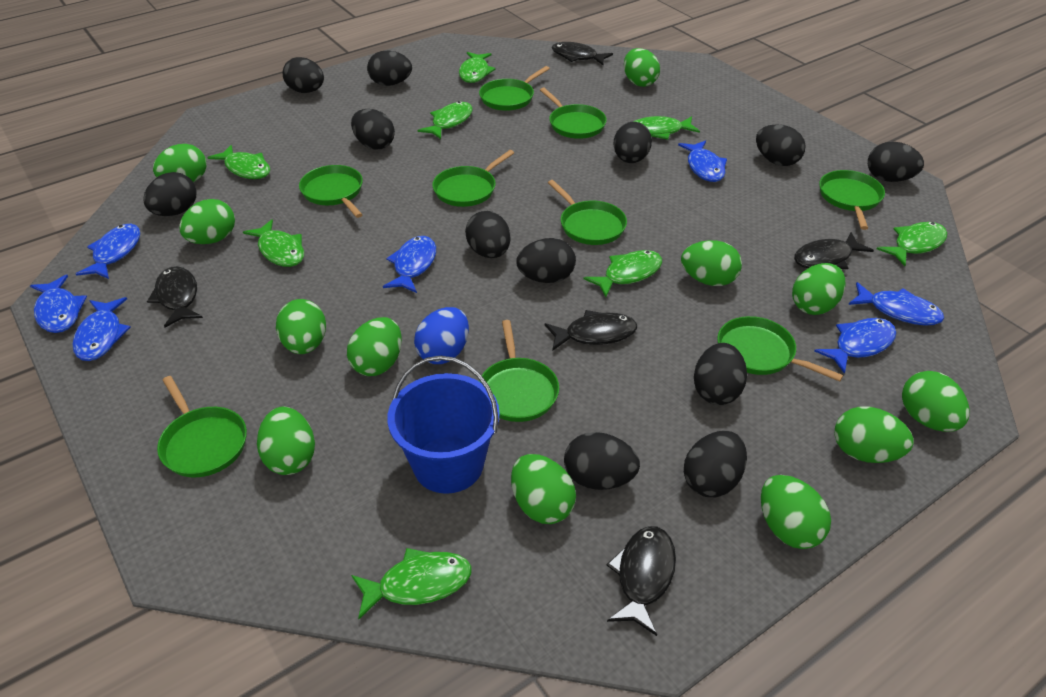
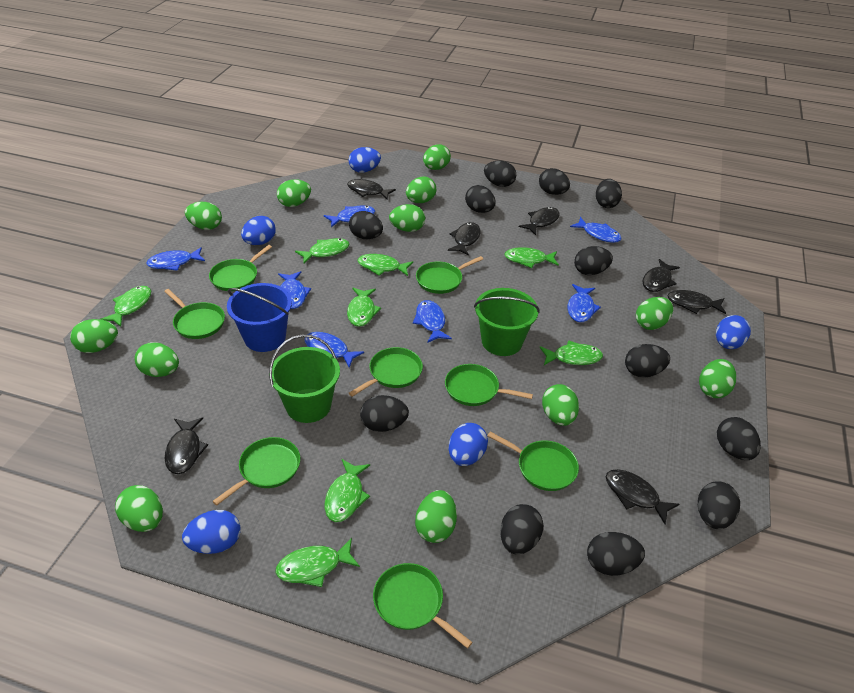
black fish: [147,266,203,328] [544,310,637,351] [552,42,613,65] [607,526,676,636] [794,232,874,269] = 5 -> [165,417,208,474] [347,179,396,200] [448,222,481,255] [519,207,560,235] [606,469,680,524] [642,259,680,292] [667,290,726,314] = 7
blue egg: [414,307,469,364] = 1 -> [182,510,240,554] [241,216,276,245] [348,147,381,173] [449,423,488,466] [716,315,751,349] = 5
green bucket: none = 0 -> [269,334,340,423] [474,288,540,356] = 2
green pan: [157,376,247,477] [299,165,363,218] [432,150,514,207] [479,66,550,111] [479,320,559,422] [540,88,607,139] [548,180,627,245] [717,316,843,382] [819,170,885,230] = 9 -> [164,289,225,339] [209,245,272,291] [212,437,300,506] [349,347,423,397] [373,563,473,648] [416,256,483,294] [445,364,533,406] [487,432,579,491] = 8

